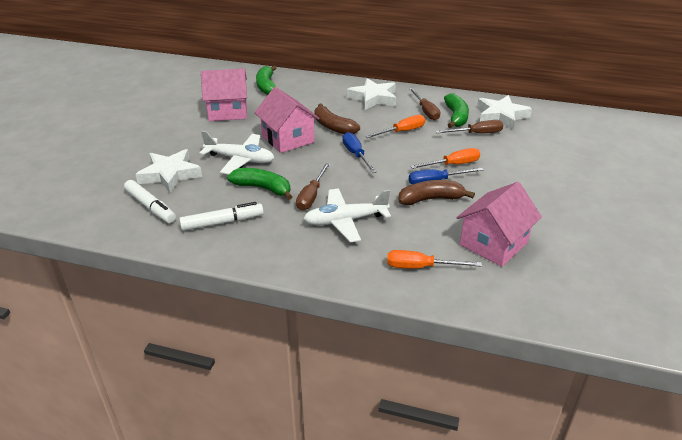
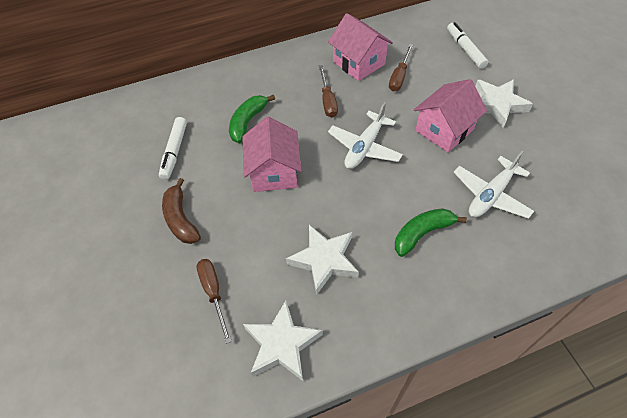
blue screwdriver: [342,132,377,173] [409,168,483,184] = 2 -> none = 0
brown banana: [314,103,360,134] [398,180,475,205] = 2 -> [162,178,201,244] = 1
green banana: [227,168,292,200] [256,66,276,95] [444,93,469,128] = 3 -> [229,94,275,143] [395,208,467,257] = 2
orange screwdriver: [365,115,425,138] [387,250,482,269] [410,148,480,169] = 3 -> none = 0

